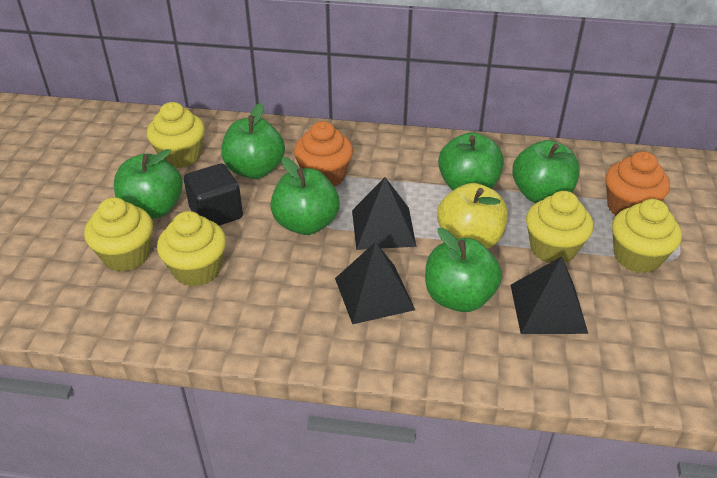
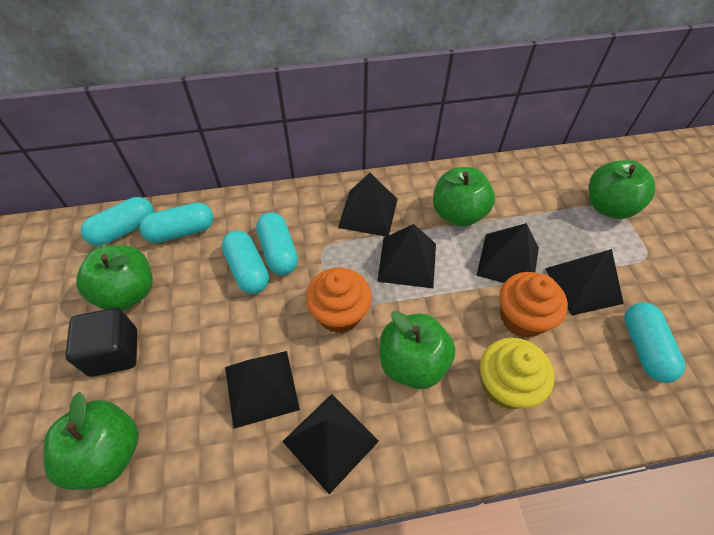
black pyramid: [335,242,415,324] [352,177,416,250] [511,256,588,334] = 3 -> [225,351,300,429] [282,394,379,494] [338,173,398,236] [377,224,436,288] [476,223,539,283] [545,249,624,316] = 6
green apple: [114,149,183,219] [221,103,285,179] [270,157,340,235] [425,228,502,312] [438,132,504,190] [512,140,579,203] = 6 -> [43,392,139,490] [76,245,153,311] [380,311,455,389] [433,167,495,227] [589,160,656,219] = 5
turquoise capsule: none = 0 -> [81,197,154,246] [139,202,213,243] [222,230,269,294] [256,212,298,275] [624,302,685,383] = 5
yellow apple: [437,183,508,249] = 1 -> none = 0
yellow cupcake: [84,197,153,272] [147,102,205,168] [157,211,226,287] [526,191,593,263] [612,199,682,273] = 5 -> [480,338,555,409] = 1

